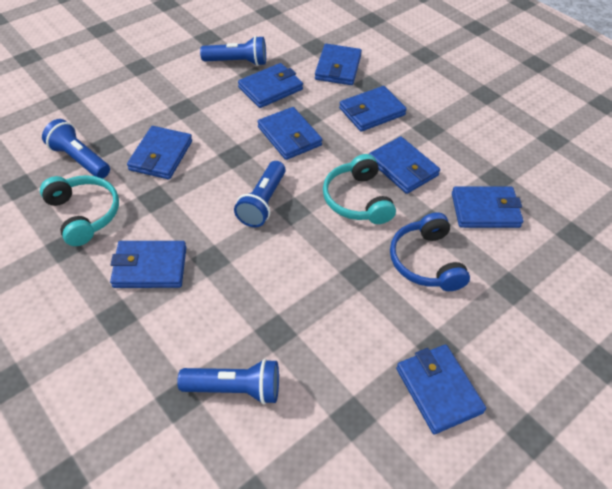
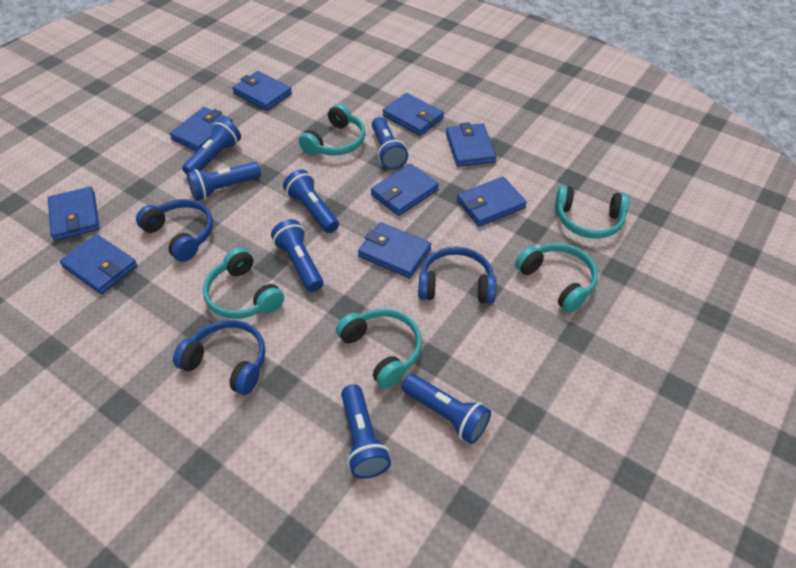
blue flashlight: [42,119,110,179] [177,359,279,404] [200,36,266,66] [234,161,286,227] = 4 -> [182,119,241,175] [187,162,261,201] [271,219,323,292] [283,169,339,233] [341,384,391,479] [372,117,408,170] [401,374,491,444] = 7
blue headphones: [390,212,470,291] = 1 -> [136,199,213,262] [173,320,265,395] [418,246,497,304] = 3
turquoise headphones: [40,175,119,246] [323,154,396,224] = 2 -> [203,247,284,319] [299,104,365,156] [336,308,422,389] [515,243,598,313] [555,185,629,239] = 5

